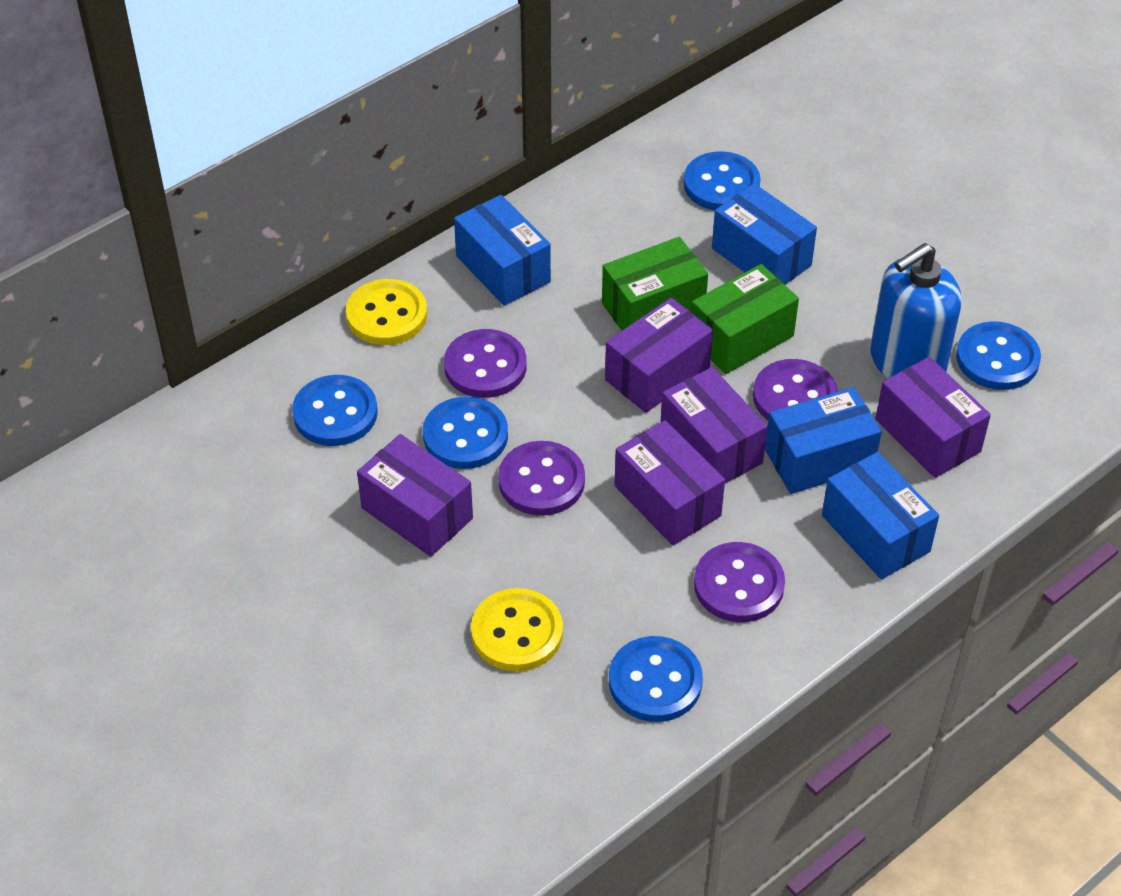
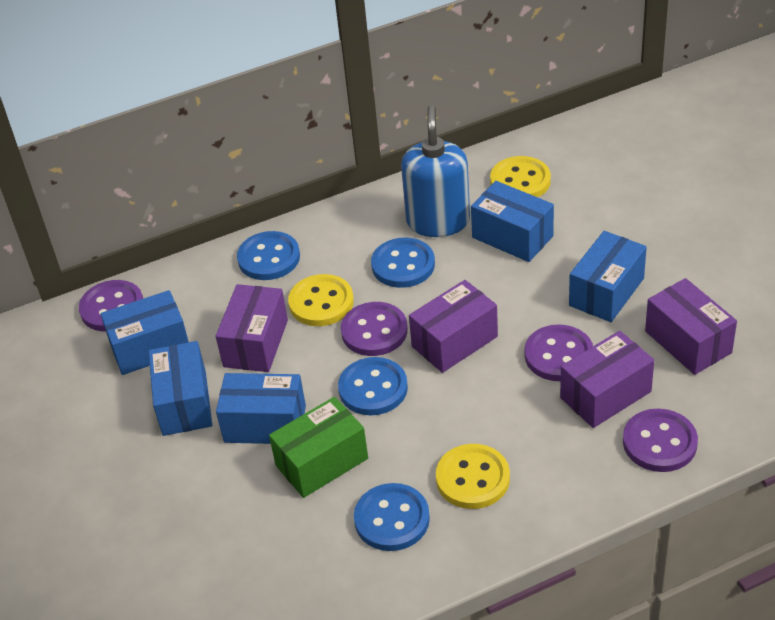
blue box: [454,195,551,306] [712,183,817,285] [765,387,882,494] [822,452,939,580] = 4 -> [100,290,189,375] [148,341,212,436] [216,373,306,444] [471,181,554,262] [569,231,647,322] = 5
blue button: [292,375,378,446] [423,397,508,469] [609,636,703,722] [684,151,761,211] [956,321,1041,390] = 5 -> [237,231,300,280] [338,357,408,415] [354,483,430,551] [371,238,435,288] = 4
green box: [602,237,708,331] [691,264,799,374] = 2 -> [269,397,368,498] = 1
purple box: [357,434,473,557] [605,298,713,413] [615,420,725,546] [661,367,768,483] [876,357,991,478] = 5 -> [216,284,288,372] [409,280,498,373] [560,331,654,428] [645,278,737,375] = 4
yellow button: [346,279,427,345] [471,588,563,671] = 2 -> [288,274,354,326] [436,444,510,509] [490,156,551,197] = 3

